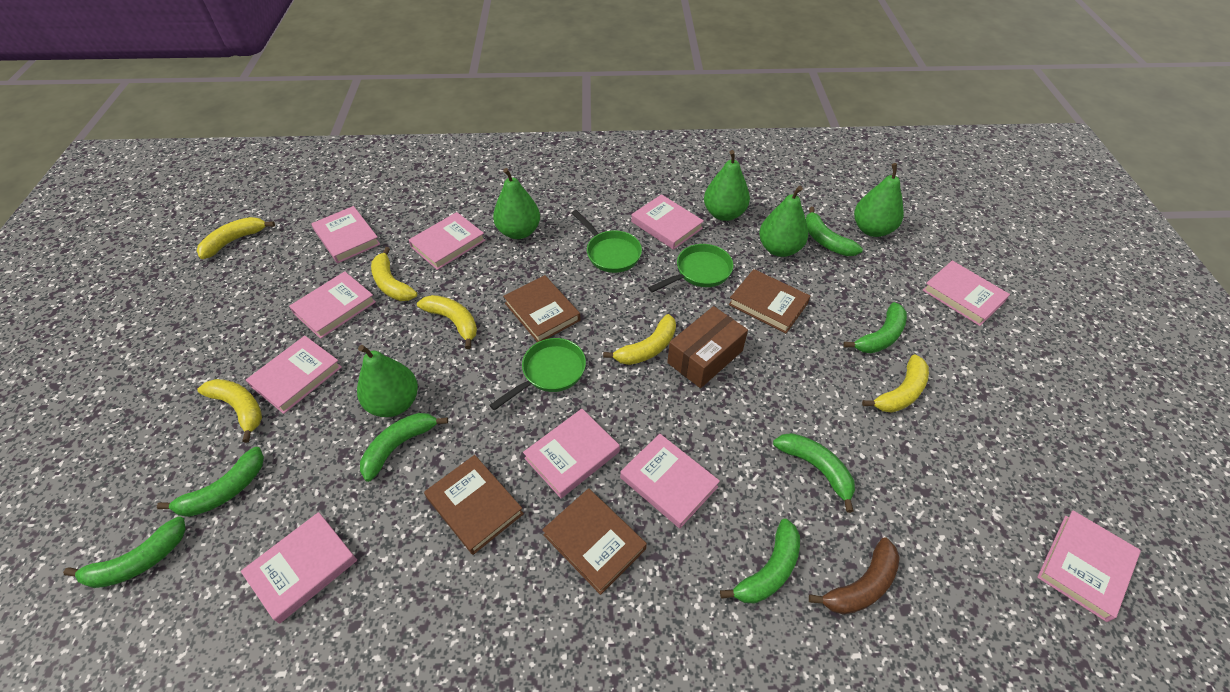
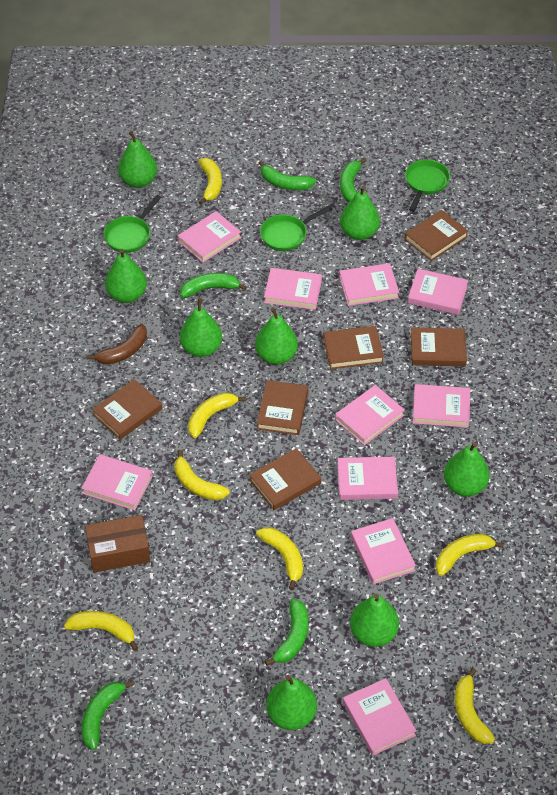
brown book: [424,455,524,555] [503,275,581,342] [542,488,647,595] [729,269,811,333] = 4 -> [92,379,162,440] [249,448,321,510] [257,380,308,435] [323,326,384,369] [405,210,468,261] [411,327,467,366] = 6
green banana: [63,516,186,588] [157,447,264,517] [360,413,448,482] [720,518,800,603] [773,433,855,513] [806,207,863,256] [844,302,907,353] = 7 -> [81,680,134,750] [180,273,247,298] [259,160,316,190] [265,598,308,666] [340,158,367,202] = 5
green pear: [357,345,418,417] [493,168,540,239] [704,150,750,221] [759,186,808,257] [854,163,904,237] = 5 -> [105,249,147,303] [118,131,157,188] [180,298,222,357] [255,308,298,365] [266,675,317,730] [340,186,380,240] [350,594,399,647] [444,442,490,496] = 8
yellow banana: [197,217,275,259] [197,379,262,443] [371,247,417,301] [417,295,477,349] [603,314,676,365] [862,355,929,413] = 6 -> [64,611,138,651] [174,450,230,500] [188,393,246,438] [199,158,222,205] [256,527,303,590] [436,534,504,576] [455,668,495,744] = 7

